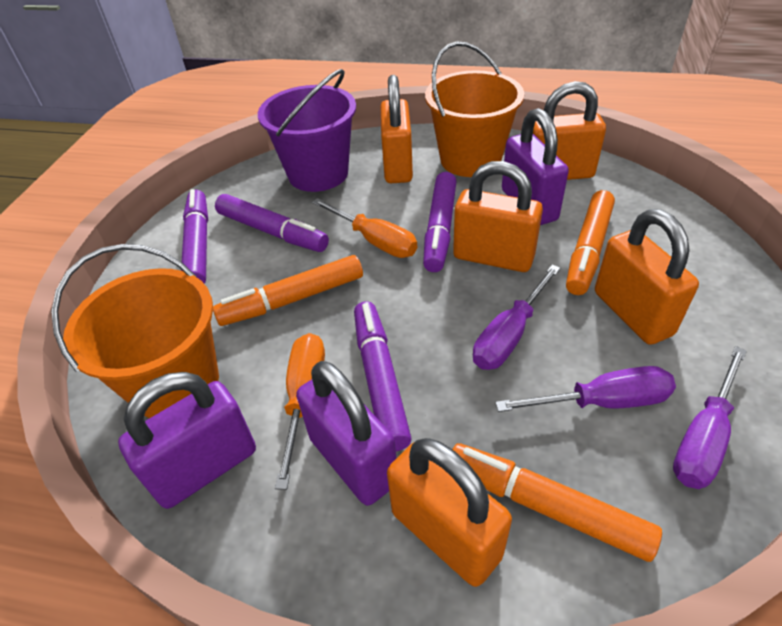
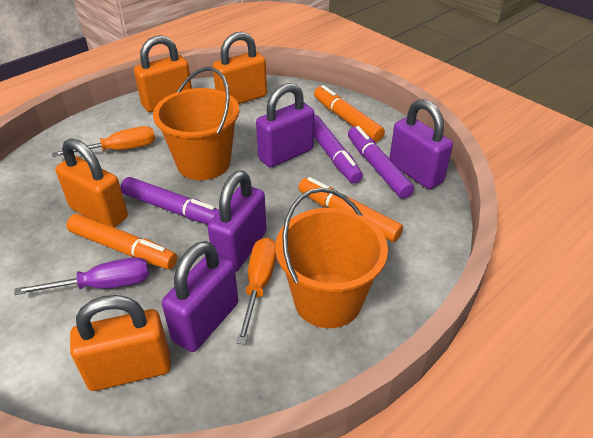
orange padlock: [380,75,413,183] [387,438,512,587] [453,161,543,272] [533,81,606,180] [595,209,699,345] = 5 -> [55,138,128,228] [70,295,171,391] [134,35,192,112] [213,32,267,104] = 4
purple bucket: [258,69,356,192] = 1 -> none = 0
purple marker: [181,189,208,284] [215,194,329,252] [354,301,412,451] [423,172,457,272] = 4 -> [120,177,219,224] [314,114,363,184] [348,126,414,199] = 3
purple padlock: [118,372,256,509] [296,361,396,506] [502,108,569,225] = 3 -> [162,241,238,352] [208,171,267,272] [256,83,314,168] [389,99,453,189] = 4
purple screwdriver: [473,265,560,370] [495,366,676,412] [673,346,747,489] = 3 -> [14,257,149,295] = 1

